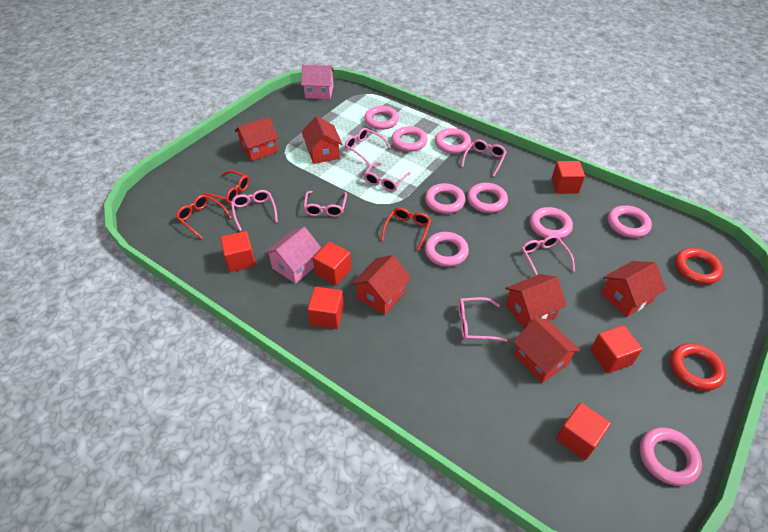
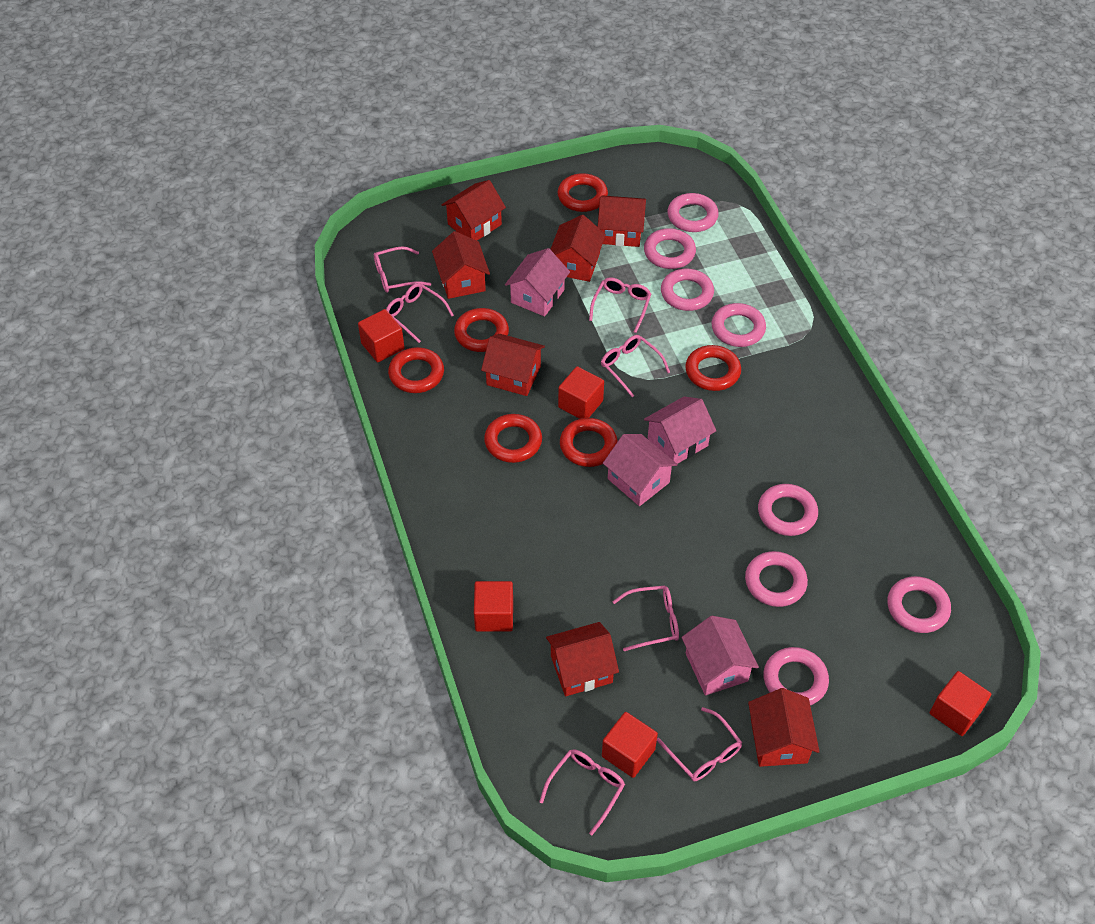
pink house: [264,227,322,284] [301,65,334,99] = 2 -> [505,248,570,317] [603,434,678,506] [644,397,716,464] [682,616,759,695] = 4
pink ring: [364,106,399,130] [391,126,428,152] [425,183,466,214] [425,232,469,267] [435,128,471,154] [467,183,508,213] [530,207,573,239] [608,205,652,238] [639,427,702,486] = 9 -> [644,228,696,269] [661,269,714,311] [668,193,719,232] [712,303,766,347] [745,551,808,607] [758,484,818,536] [763,647,829,705] [887,576,951,633] = 8
red cube: [220,231,256,272] [308,287,344,329] [313,242,351,286] [552,161,585,194] [556,402,611,460] [590,325,642,373] = 6 -> [358,309,404,363] [474,581,513,632] [558,366,604,419] [602,712,658,778] [929,671,991,736] = 5
red glasses: [176,195,231,239] [201,170,249,204] [381,208,431,251] = 3 -> none = 0
red house: [235,117,278,161] [301,116,342,164] [351,255,411,315] [505,274,567,329] [513,318,580,383] [601,261,666,317] = 6 -> [432,231,490,299] [441,180,506,241] [481,334,545,396] [546,622,619,696] [550,215,606,282] [598,196,646,247] [748,688,820,767] = 7
red ring: [670,343,726,391] [674,248,723,285] = 2 -> [388,347,444,393] [454,308,509,352] [484,414,542,463] [558,173,608,212] [560,418,618,467] [685,345,741,391] = 6

